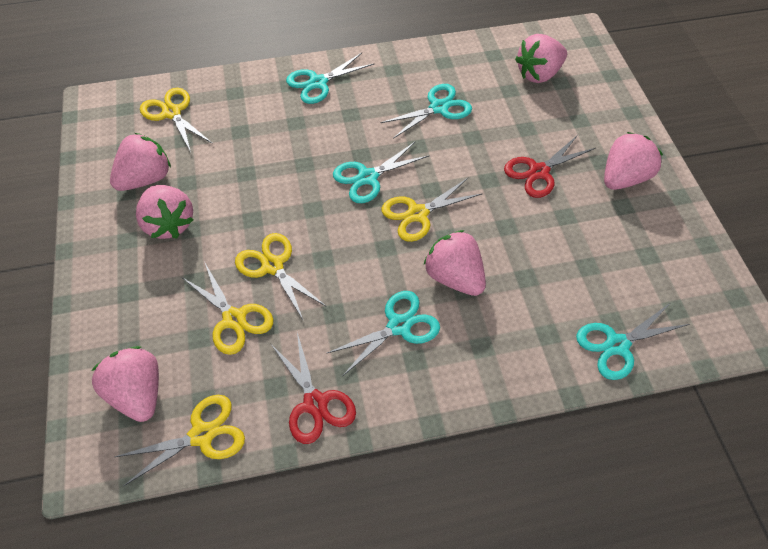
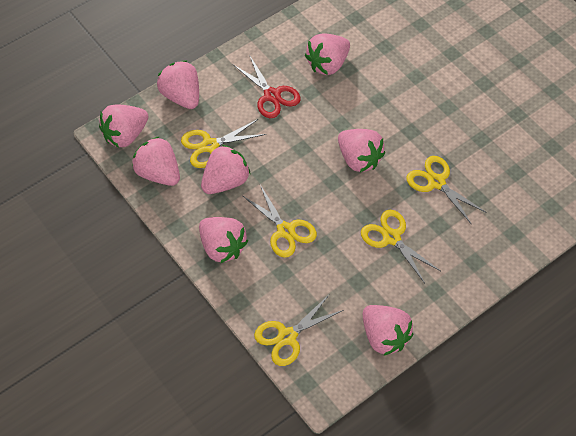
pink strawberry: [91,346,159,422] [110,133,171,191] [136,185,193,239] [424,230,486,296] [515,34,567,83] [604,132,663,190] = 6 -> [99,104,148,147] [132,136,180,186] [157,61,199,109] [199,217,248,263] [201,145,251,194] [305,33,350,75] [338,129,385,172] [363,305,414,355] = 8
red scissors: [270,333,356,444] [504,135,595,198] = 2 -> [234,55,301,118] = 1
turquoise scissors: [286,53,374,104] [326,291,440,376] [333,141,430,203] [380,84,472,139] [576,303,689,380] = 5 -> none = 0

